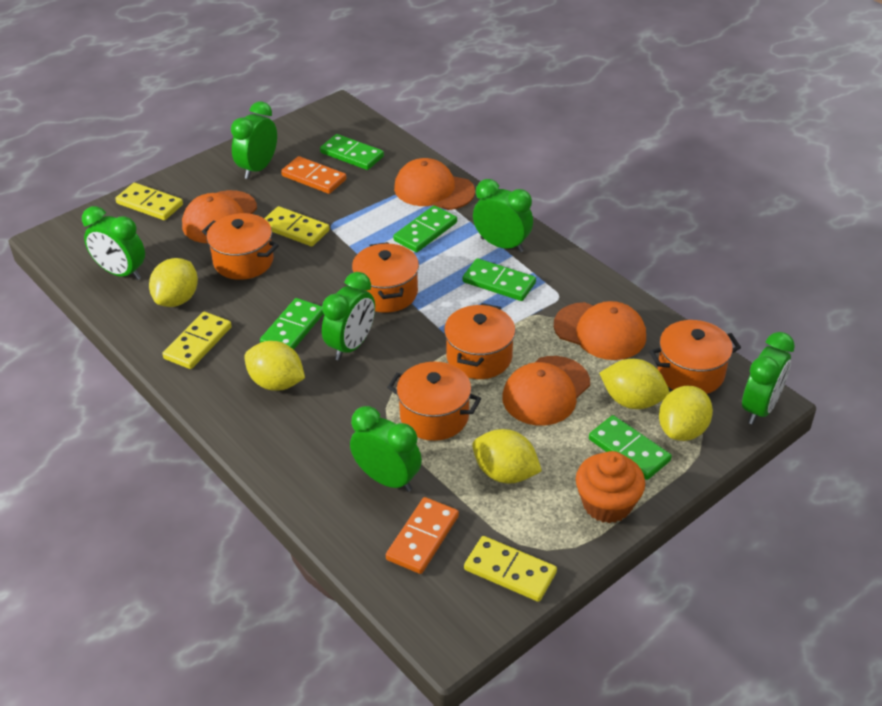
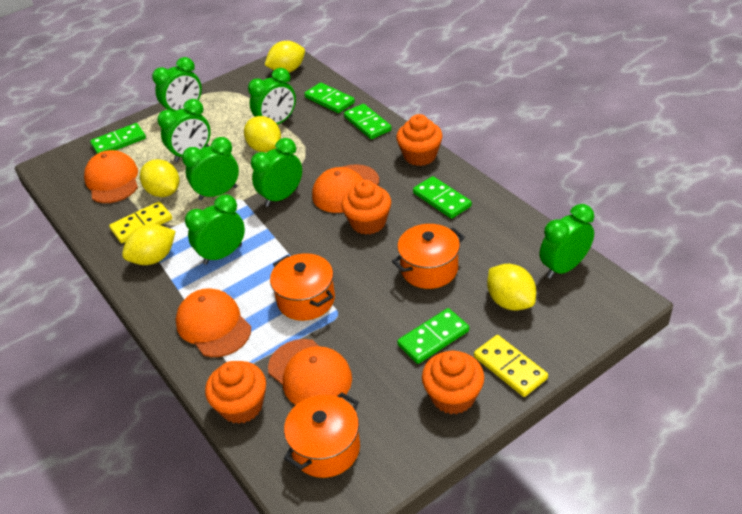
green clock: [82,206,145,280] [231,101,277,179] [322,272,375,361] [350,406,422,492] [473,179,533,253] [742,332,795,425] = 6 -> [152,57,202,112] [157,99,211,162] [182,137,239,200] [185,194,245,265] [248,68,296,124] [251,138,302,207] [540,204,594,279] = 7
orange cupcake: [576,451,645,523] = 1 -> [205,361,266,424] [341,180,391,235] [396,114,443,166] [422,350,484,414] = 4
orange domino: [281,156,346,194] [386,497,459,574] = 2 -> none = 0
orange pot: [202,213,279,280] [352,242,419,313] [387,361,481,441] [444,303,516,379] [649,320,741,394] = 5 -> [270,253,335,321] [284,392,360,478] [392,224,465,289] = 3
yellow domino: [115,183,183,220] [162,312,232,369] [264,206,329,247] [464,536,557,602] = 4 -> [109,201,172,243] [474,335,548,397] = 2

